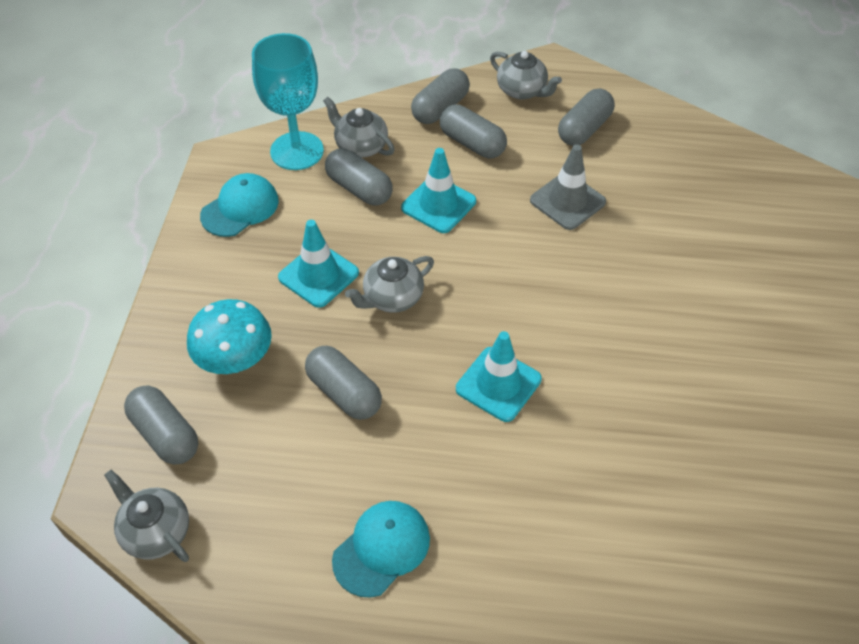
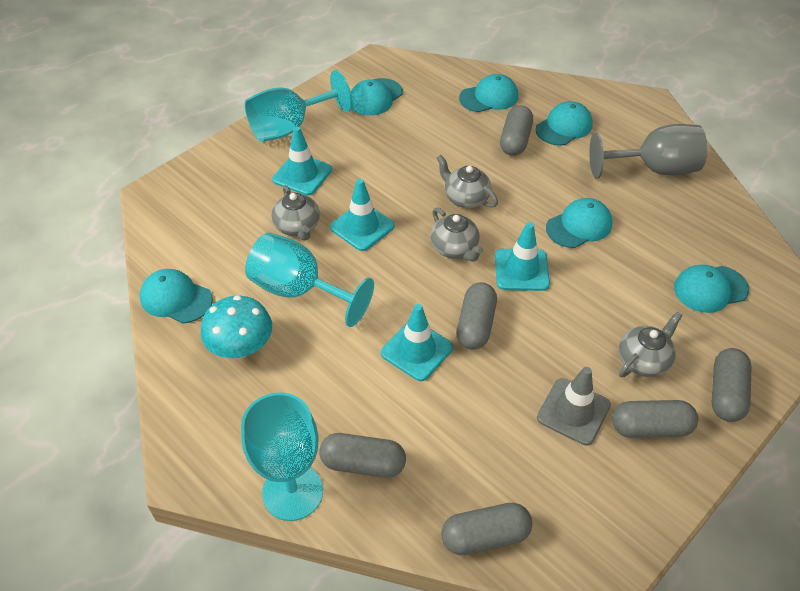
grey goblet: none = 0 -> [589,124,707,179] = 1
turquoise cap: [200,173,279,237] [332,501,430,598] = 2 -> [140,269,213,324] [351,78,403,116] [459,74,518,112] [536,101,593,146] [546,198,612,248] [674,265,749,313] = 6
turquoise goblet: [252,33,324,170] = 1 -> [241,393,323,521] [245,70,352,142] [245,233,374,327] = 3
turquoise traffic cone: [278,220,359,308] [401,148,476,233] [456,331,542,422] = 3 -> [272,126,332,196] [330,179,395,251] [381,304,453,381] [495,222,550,291] = 4

